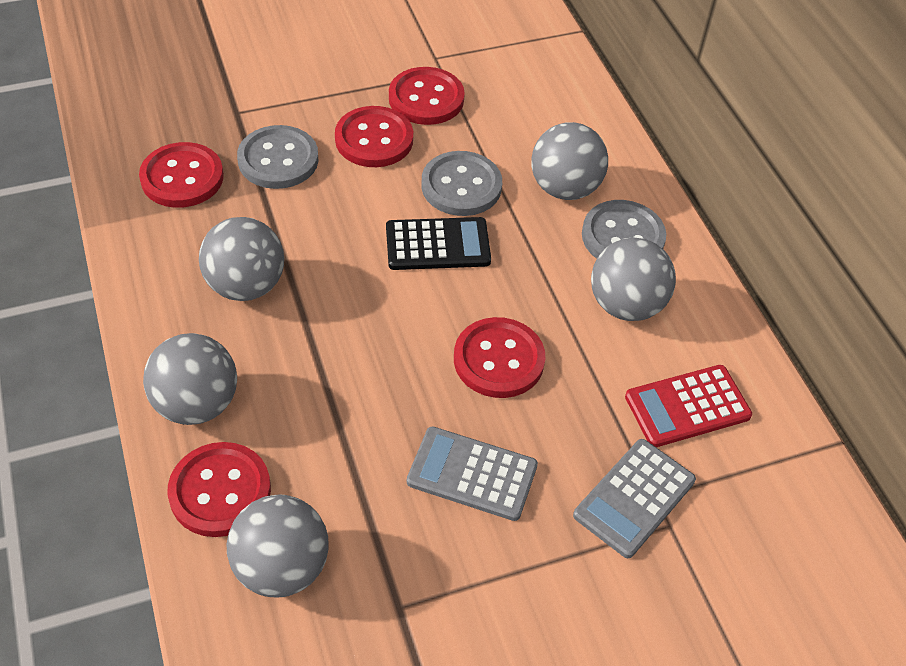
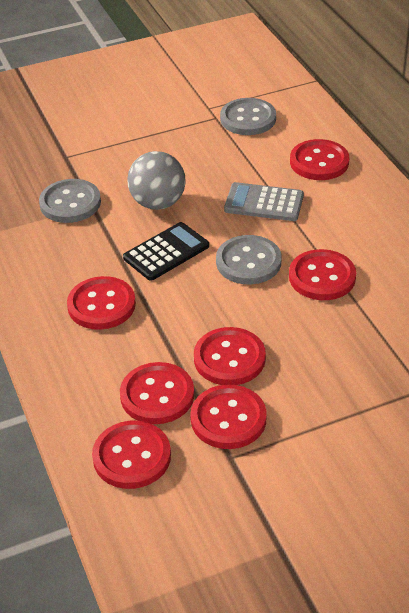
grey ball: [143,333,237,425] [199,217,284,301] [227,495,329,597] [531,122,608,200] [591,237,676,321] = 5 -> [127,151,186,210] = 1
grey calculator: [407,426,538,521] [573,439,696,558] = 2 -> [224,182,304,221] = 1
red button: [139,142,224,208] [168,442,271,537] [335,106,413,167] [389,67,465,125] [454,317,545,398] = 5 -> [67,276,136,330] [92,421,171,489] [120,362,194,424] [190,384,267,449] [194,327,266,385] [289,249,356,300] [290,139,349,180] = 7
red calculator: [625,365,752,447] = 1 -> none = 0

